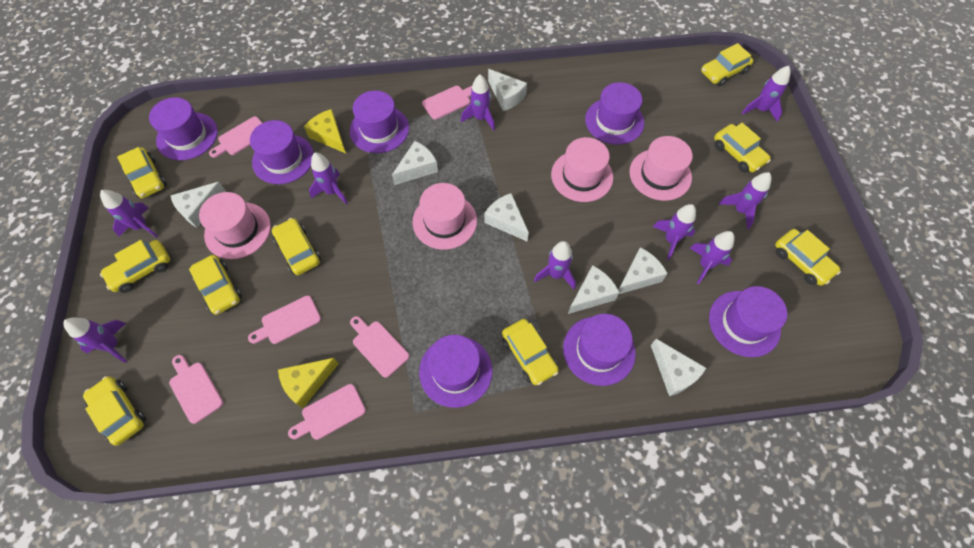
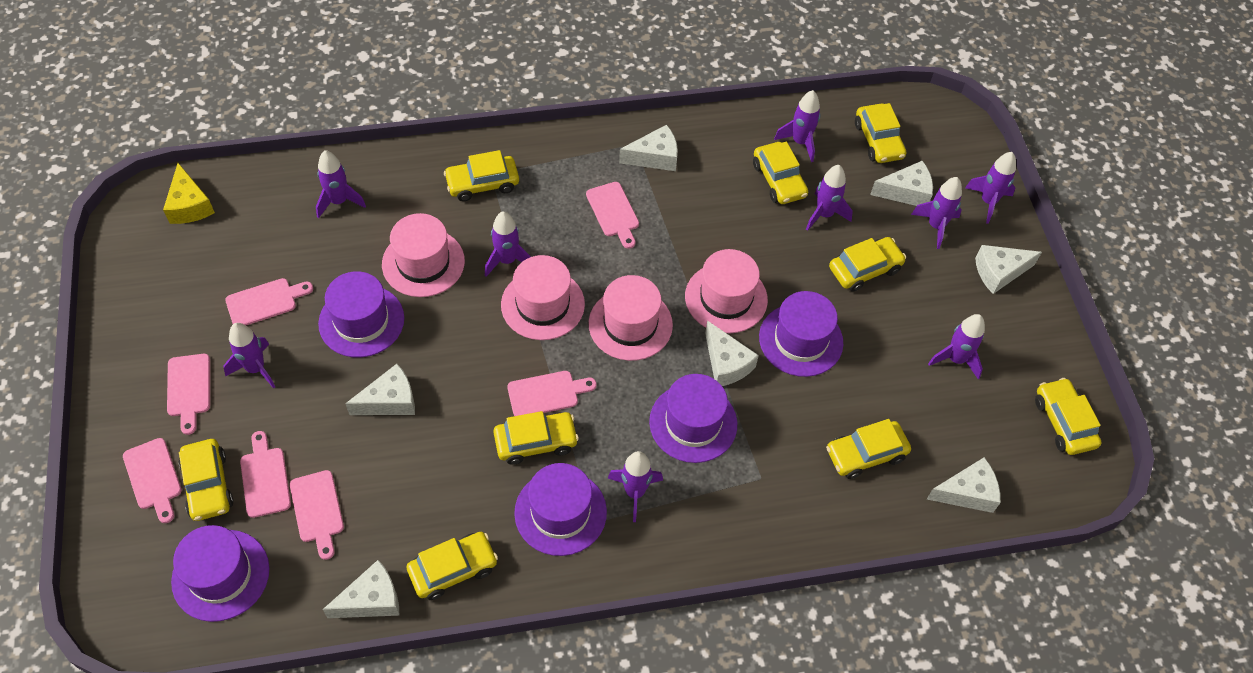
pink cutting board: [169,355,223,424] [209,117,262,158] [248,296,321,344] [288,384,366,440] [350,316,409,378] [422,86,472,120] = 6 -> [123,438,182,523] [167,354,210,435] [225,278,313,325] [240,431,291,518] [290,470,344,560] [507,371,597,416] [586,182,639,249] = 7
purple hat: [149,97,218,160] [250,120,314,184] [350,91,409,153] [419,335,492,408] [563,314,636,386] [585,82,644,145] [709,286,787,357] = 7 -> [171,525,270,622] [318,271,404,358] [514,463,607,556] [649,374,737,463] [759,291,843,377] = 5
yellow cheese: [278,358,339,408] [304,109,346,153] = 2 -> [163,163,215,224] = 1

